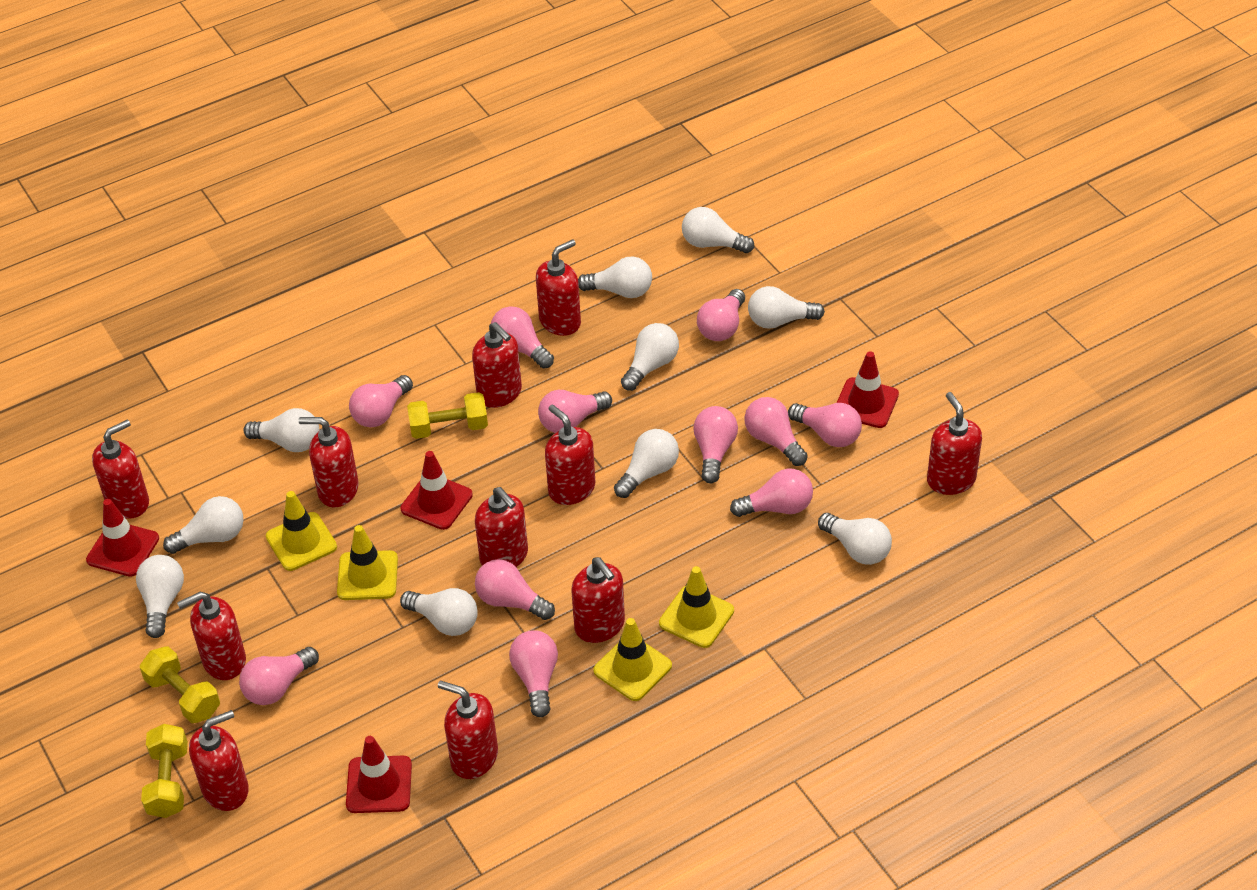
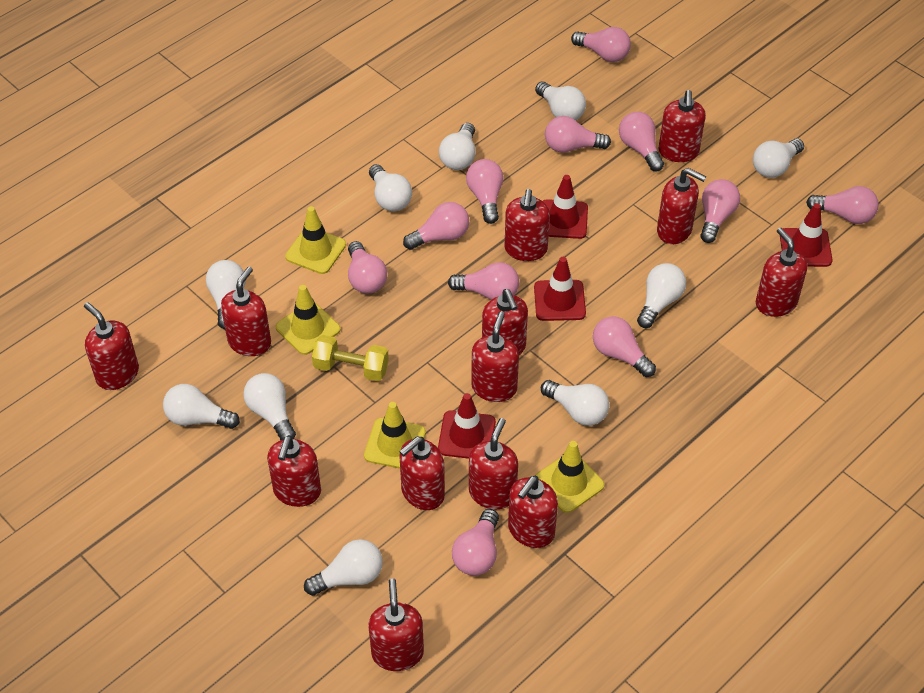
red soap dispenser: [92,420,149,519] [177,592,246,680] [189,710,249,811] [299,417,359,507] [438,681,498,779] [472,322,522,408] [475,487,528,567] [536,239,581,336] [545,404,595,505] [571,557,625,643] [927,392,982,495] = 11 -> [84,302,139,390] [221,267,271,356] [267,435,321,507] [368,578,424,671] [399,437,445,510] [469,418,518,509] [471,311,519,402] [482,289,528,355] [505,189,550,261] [508,476,558,548] [657,168,706,244] [658,90,706,162] [756,228,808,317] = 13
yellow dumbbell: [140,646,220,723] [141,724,188,818] [407,392,488,439] = 3 -> [312,335,389,381] = 1

